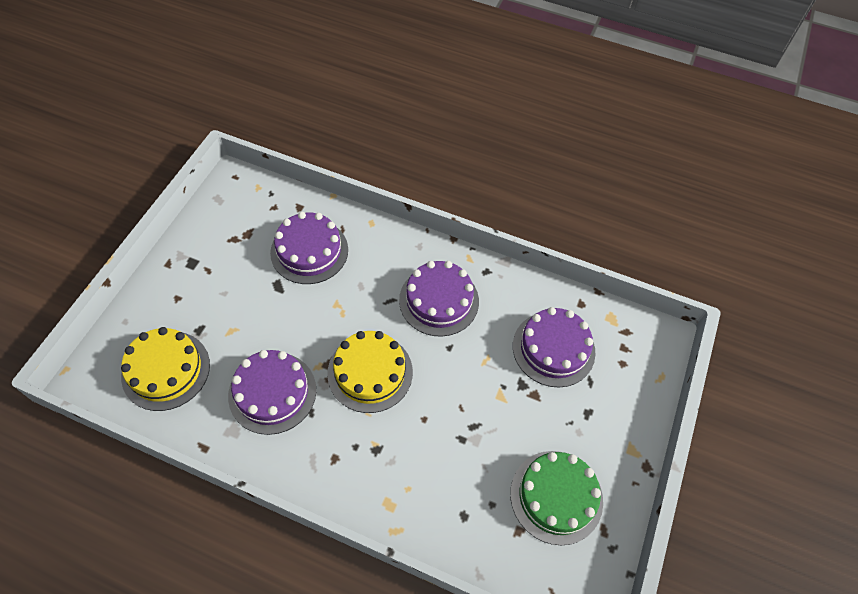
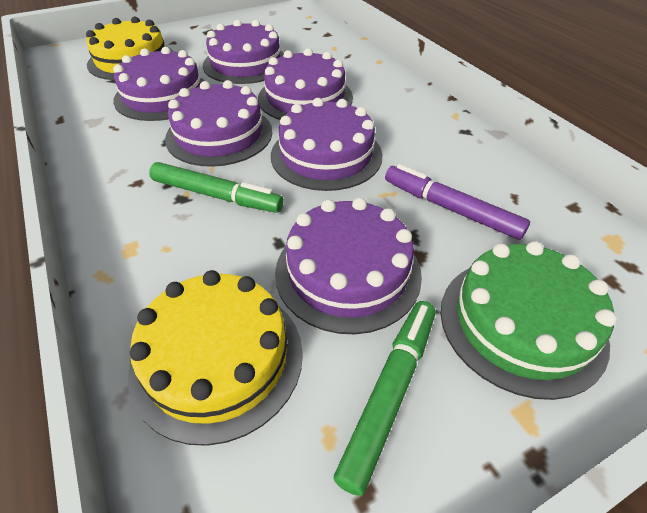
green marker: none = 0 -> [149,162,284,213] [334,301,436,496] = 2
purple cake: [228,350,316,435] [270,212,348,284] [399,261,479,337] [513,307,596,387] = 4 -> [113,47,205,121] [165,80,272,167] [203,20,284,84] [258,48,353,120] [271,98,382,191] [275,198,422,334] = 6
purple marker: none = 0 -> [385,164,530,240] = 1

